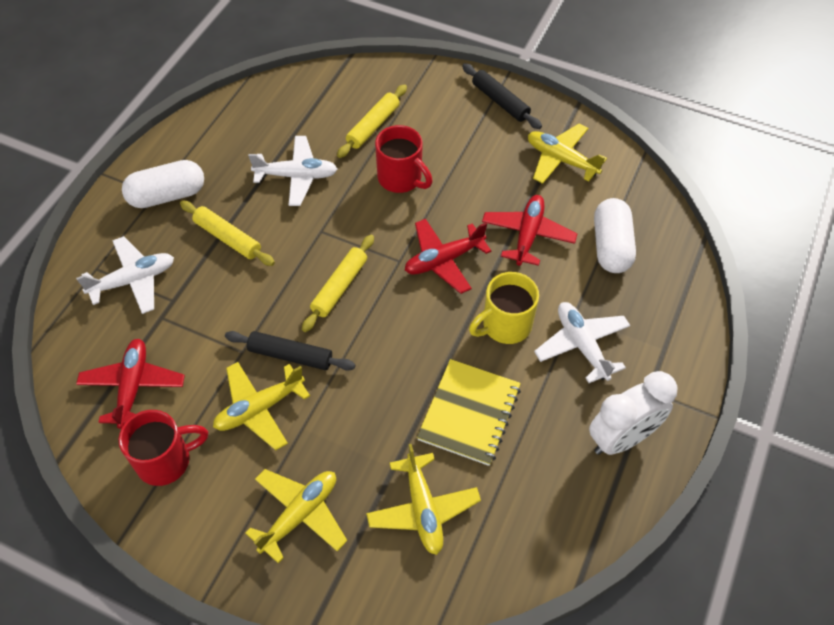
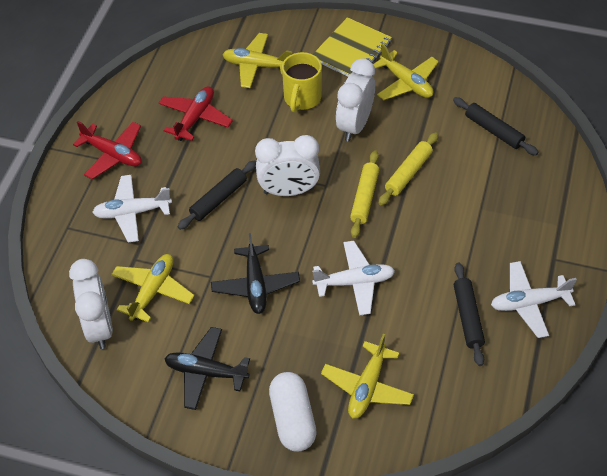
black plane: none = 0 -> [164,327,250,410] [211,233,300,314] = 2
black rolling pin: [225,331,356,371] [462,63,542,129] = 2 -> [178,160,256,230] [453,97,539,155] [454,263,485,366] = 3
red mug: [119,410,208,486] [375,125,433,193] = 2 -> none = 0
red plane: [76,339,185,429] [405,219,492,294] [482,195,577,266] = 3 -> [73,121,142,179] [159,86,233,141] = 2
white capsule: [122,160,204,208] [594,198,636,273] = 2 -> [269,372,317,451] = 1
white clock: [589,371,678,455] = 1 -> [69,259,113,349] [255,135,320,196] [336,58,375,142] = 3
yellow rolling pin: [180,201,275,266] [302,235,374,332] [337,84,407,158] = 3 -> [350,150,379,238] [379,132,438,206] = 2

